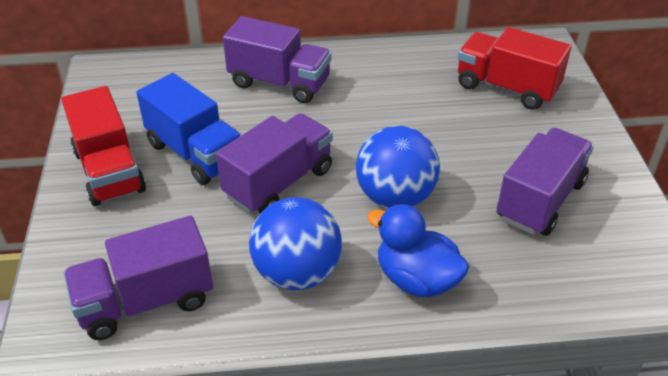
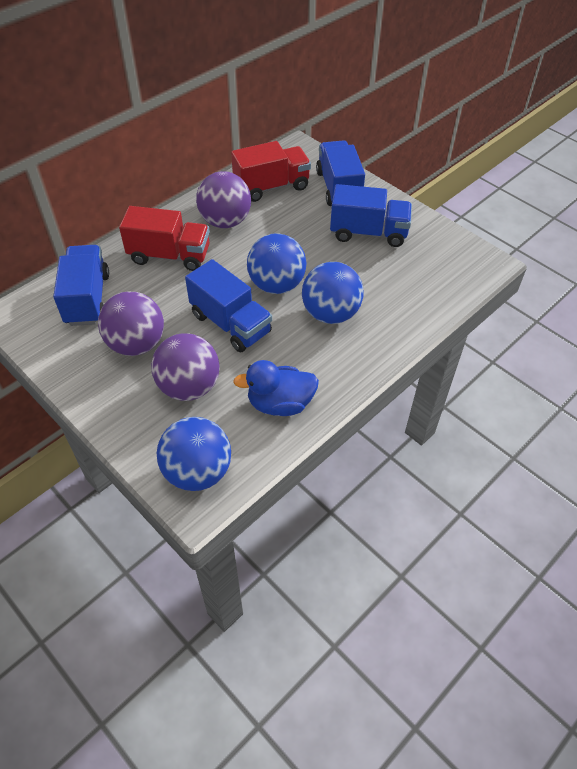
blue ball: [249,197,342,290] [356,126,440,208] = 2 -> [157,417,231,491] [247,233,307,294] [302,262,364,324] = 3
blue truck: [136,73,241,185] = 1 -> [53,245,109,326] [185,259,272,352] [316,140,365,206] [330,184,412,247] = 4
purple ball: none = 0 -> [98,291,164,356] [151,333,220,401] [196,171,251,228] = 3
purple truck: [63,216,213,340] [216,113,333,214] [223,16,332,103] [496,128,594,236] = 4 -> none = 0

